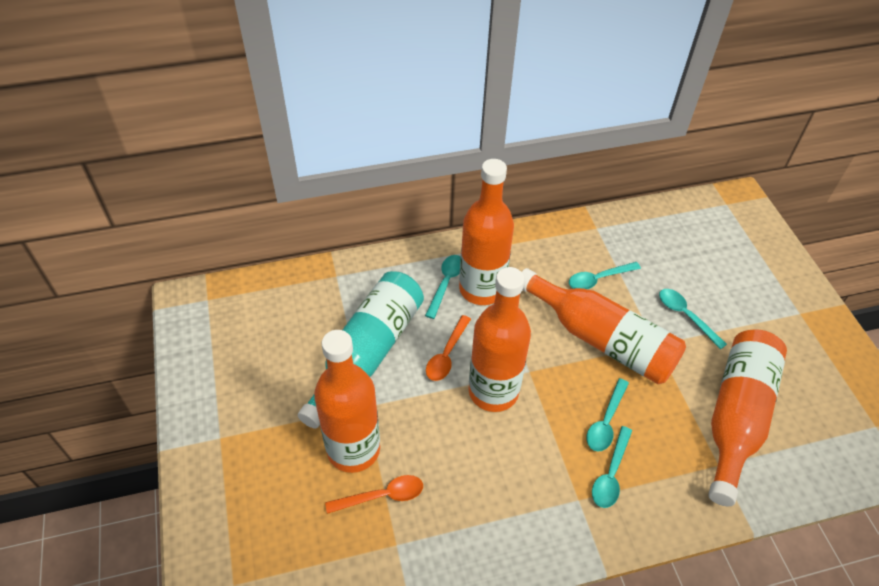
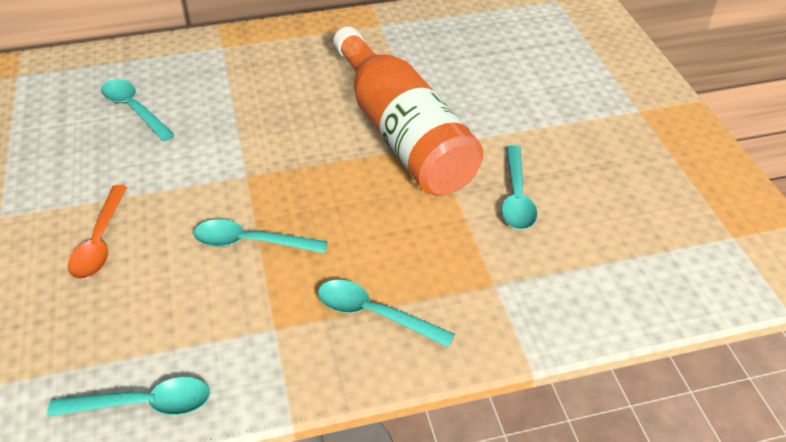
orange bottle: [314,330,380,473] [459,159,514,305] [468,267,531,412] [522,268,686,384] [708,329,787,506] = 5 -> [333,26,483,196] = 1
orange spoon: [325,475,423,514] [426,315,471,381] = 2 -> [68,185,128,279] = 1
turquoise bottle: [298,271,424,429] = 1 -> none = 0

